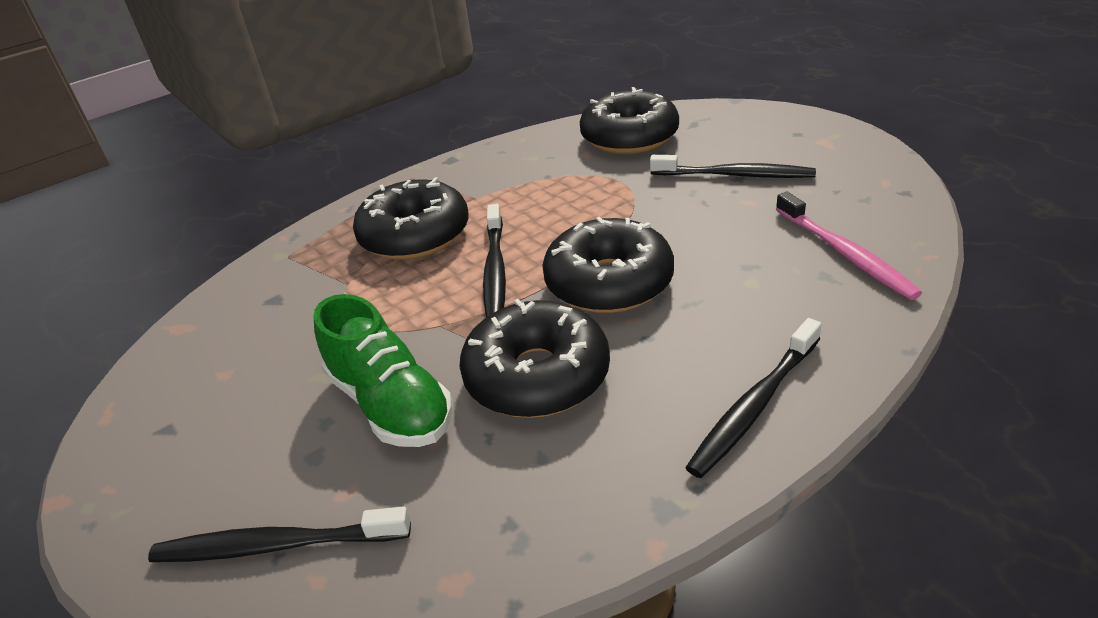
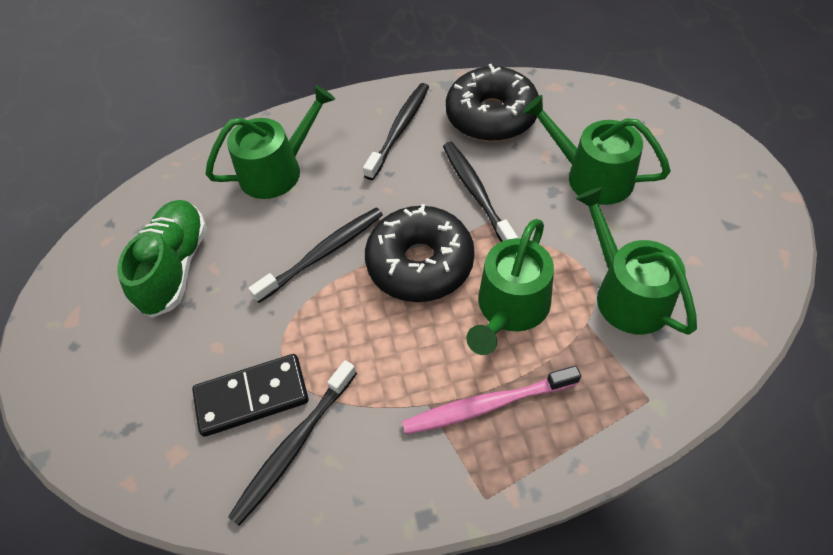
black domino: none = 0 -> [192,354,309,437] = 1
black donut: [353,177,469,260] [459,299,610,418] [542,217,674,313] [580,87,679,154] = 4 -> [365,204,475,302] [446,64,539,141] = 2
green watering can: none = 0 -> [205,85,335,199] [466,219,554,355] [523,95,671,205] [575,187,697,335] = 4

